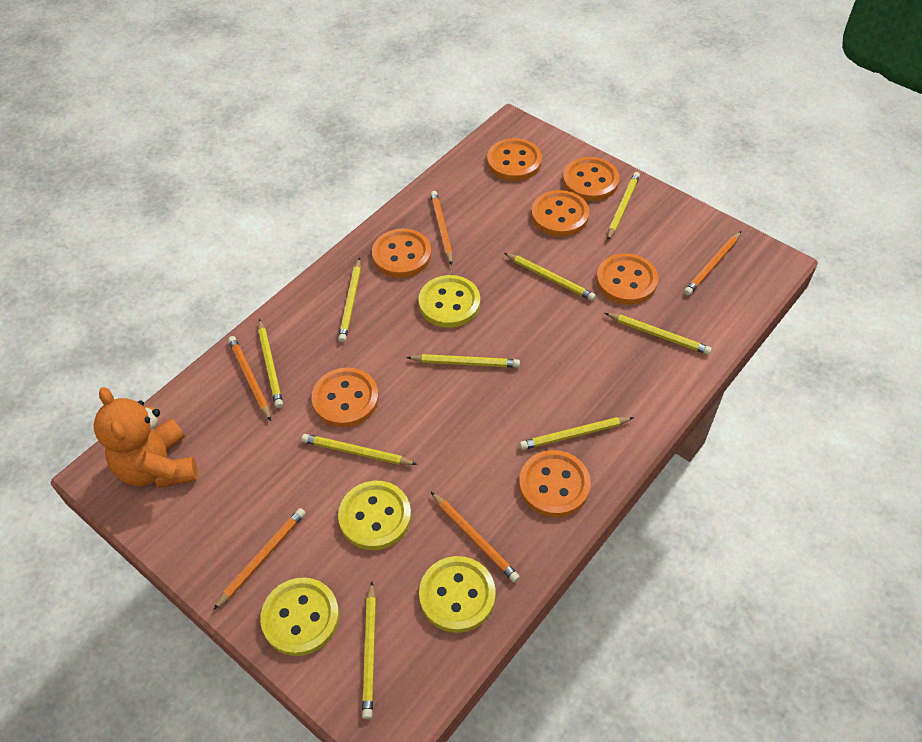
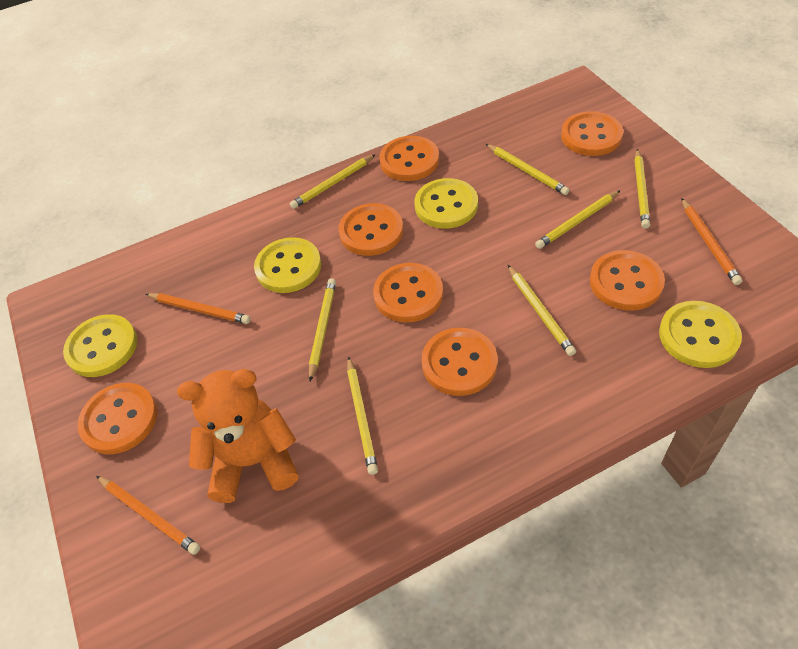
orange pencil: [213,508,306,610] [228,336,271,421] [430,191,453,265] [431,492,520,582] [684,231,741,295] = 5 -> [96,476,200,555] [146,293,251,324] [681,198,742,285] = 3
yellow pencil: [258,319,283,408] [301,434,417,465] [338,258,361,342] [362,581,376,719] [406,354,520,368] [504,253,596,301] [520,417,634,450] [605,313,712,355] [607,172,640,241] = 9 -> [290,154,376,209] [309,278,336,381] [347,356,378,475] [486,144,570,195] [508,265,576,356] [535,190,621,249] [634,149,650,229] = 7

